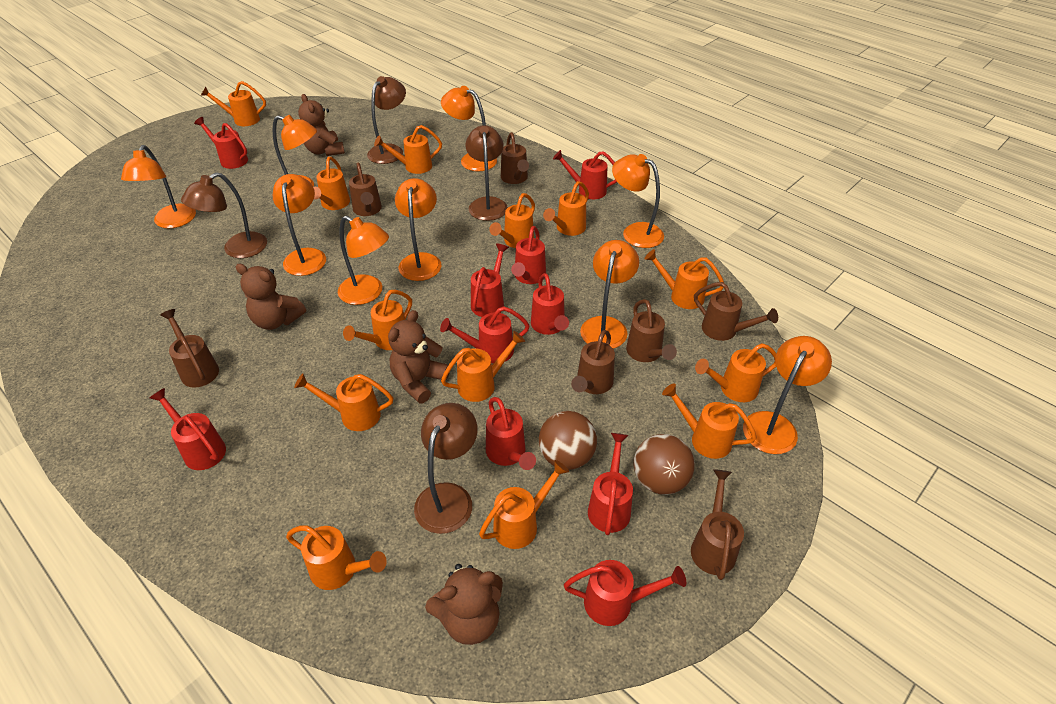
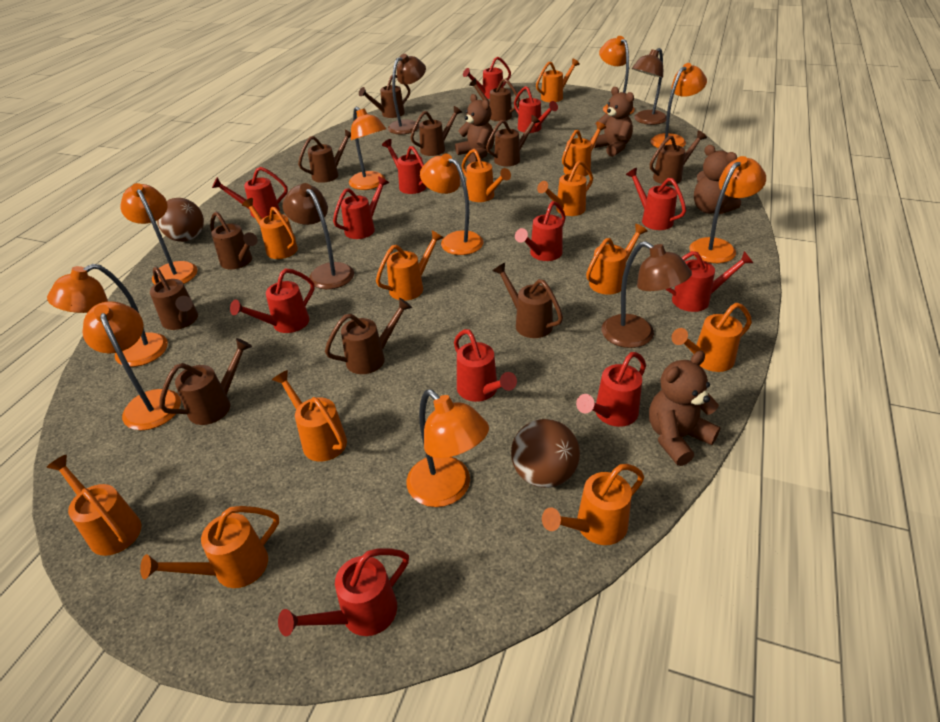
brown watering can: [160,309,219,388] [349,162,382,216] [501,132,529,184] [571,330,615,394] [626,299,677,362] [691,469,744,580] [694,282,778,341] = 7 -> [150,267,198,330] [159,338,252,425] [210,212,258,269] [298,129,351,183] [325,298,412,374] [359,75,410,118] [410,106,462,156] [469,78,520,121] [486,115,540,166] [493,263,563,338] [650,131,707,185] = 11
orange watering can: [201,81,266,126] [286,525,387,590] [294,373,393,431] [313,157,350,210] [343,290,412,350] [374,125,442,174] [441,331,525,402] [479,460,569,549] [489,193,535,248] [543,181,589,236] [644,249,724,309] [662,383,757,459] [695,343,776,402] = 13 -> [46,455,142,556] [140,506,279,588] [242,198,298,259] [272,370,347,462] [376,230,443,300] [462,149,511,202] [536,59,580,102] [537,160,593,216] [542,464,644,545] [562,122,606,176] [586,224,648,295] [672,303,752,372] = 12
red watering can: [150,388,226,470] [194,117,248,169] [440,306,530,363] [471,243,509,317] [486,397,536,470] [511,226,546,284] [531,273,569,335] [553,150,617,199] [564,560,686,626] [588,433,633,535] = 10 -> [212,167,288,219] [230,268,315,333] [278,548,409,636] [333,176,389,239] [382,139,426,194] [454,329,517,402] [463,57,511,99] [514,86,558,133] [515,201,566,261] [576,352,646,427] [626,168,686,230] [665,251,753,312] = 12

